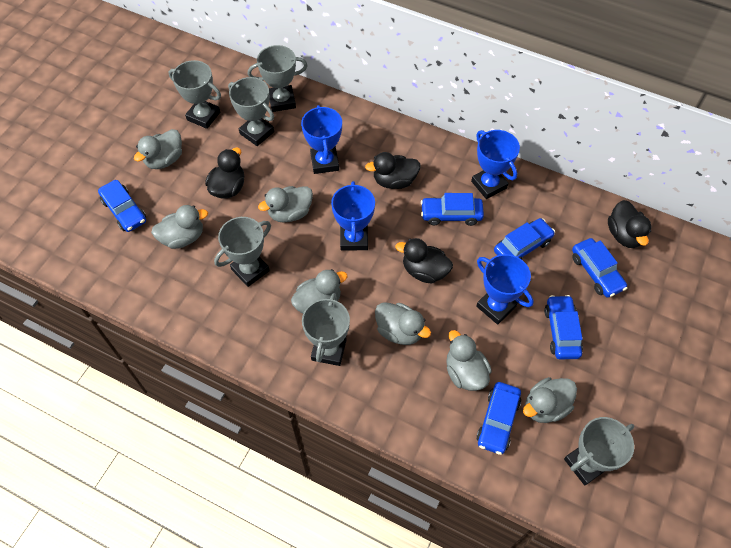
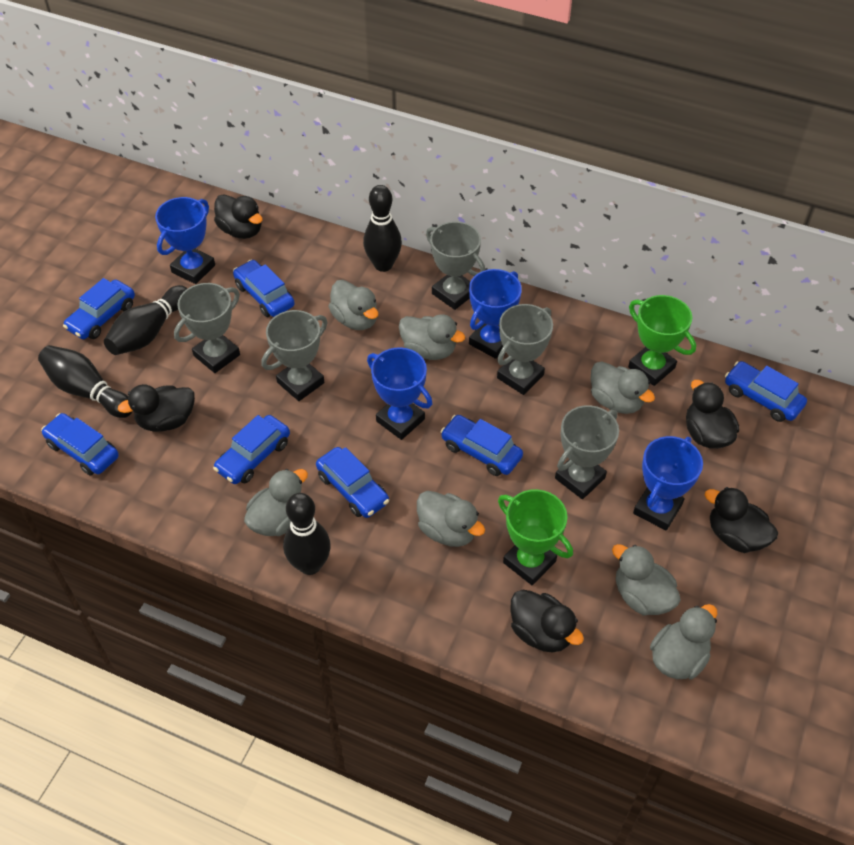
black bowling pin: none = 0 -> [38,345,133,418] [104,285,188,355] [283,493,331,575] [363,185,402,272] = 4
black duck: [205,148,244,199] [365,152,421,189] [396,238,453,283] [608,200,651,248] = 4 -> [118,384,195,432] [214,194,263,239] [510,590,584,653] [686,380,739,449] [705,487,778,553] = 5
blue car: [98,180,146,232] [421,193,484,226] [477,382,521,455] [494,218,555,259] [544,295,583,359] [572,238,627,298] = 6 -> [41,413,119,476] [63,278,135,339] [213,415,290,484] [233,260,295,317] [316,447,389,518] [440,415,523,476] [725,361,807,422] = 7
green trophy: none = 0 -> [498,489,573,585] [628,295,696,386] = 2
grey trophy: [169,60,221,129] [214,217,271,287] [228,77,274,146] [248,45,308,112] [302,293,350,366] [564,417,634,485] = 6 -> [174,283,240,373] [261,310,328,401] [426,221,485,310] [497,304,553,395] [555,405,619,499] = 5

